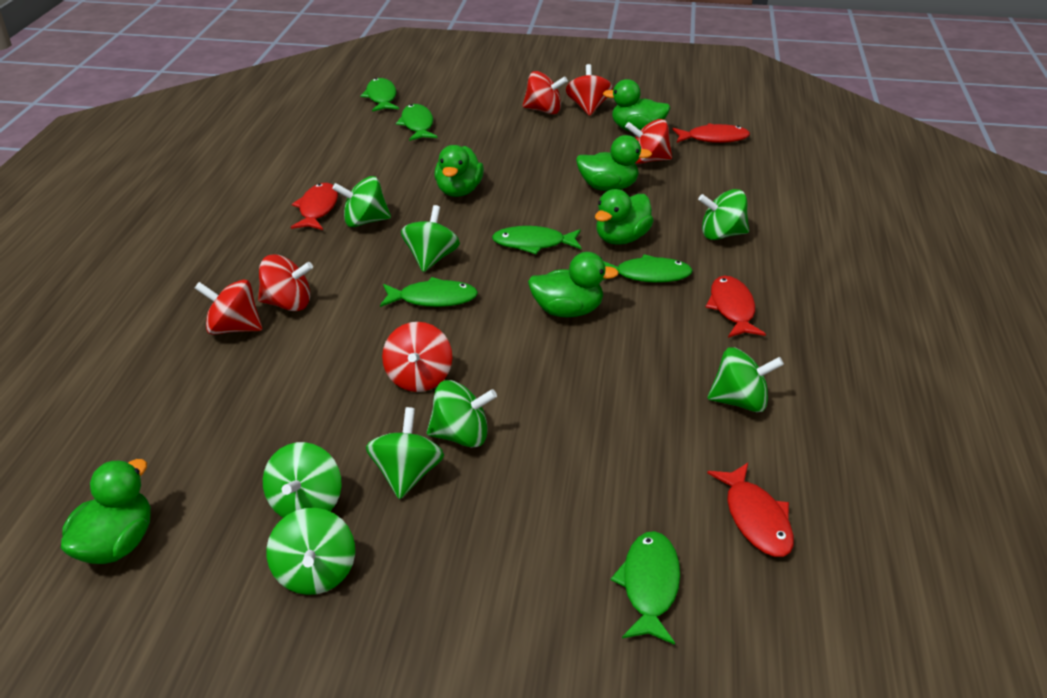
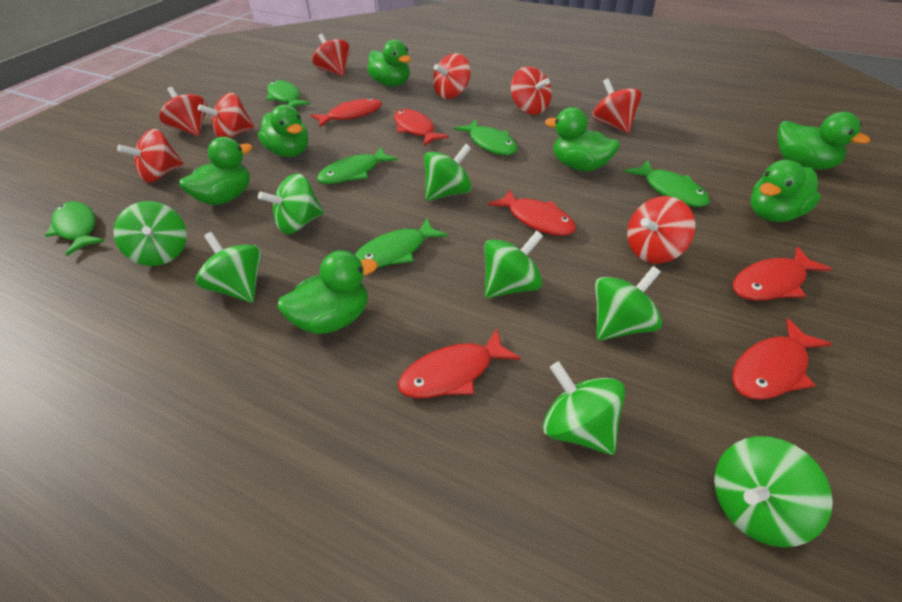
green duck: [61,459,151,564] [435,145,484,197] [528,252,619,317] [576,135,652,191] [595,189,653,245] [603,79,670,132] = 6 -> [179,137,252,205] [258,105,308,157] [277,250,378,334] [367,39,411,87] [545,107,620,172] [751,160,821,222] [778,112,870,170] = 7
red fish: [291,183,338,230] [672,123,750,143] [705,276,766,338] [707,463,794,557] = 4 -> [311,98,382,127] [394,109,449,146] [398,329,521,398] [488,189,576,236] [732,318,832,400] [733,247,832,301] = 6
red spinning top: [195,279,262,335] [258,254,313,311] [382,322,452,392] [522,71,568,114] [566,64,613,116] [625,119,672,164] = 6 -> [117,129,184,183] [160,87,207,136] [198,93,254,138] [313,33,350,76] [433,53,471,99] [511,66,552,115] [593,78,642,133] [627,196,695,263] = 8

